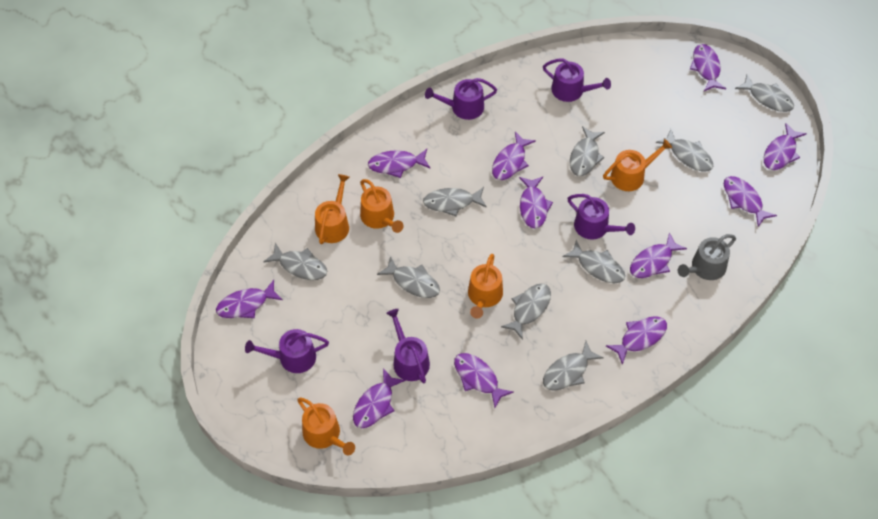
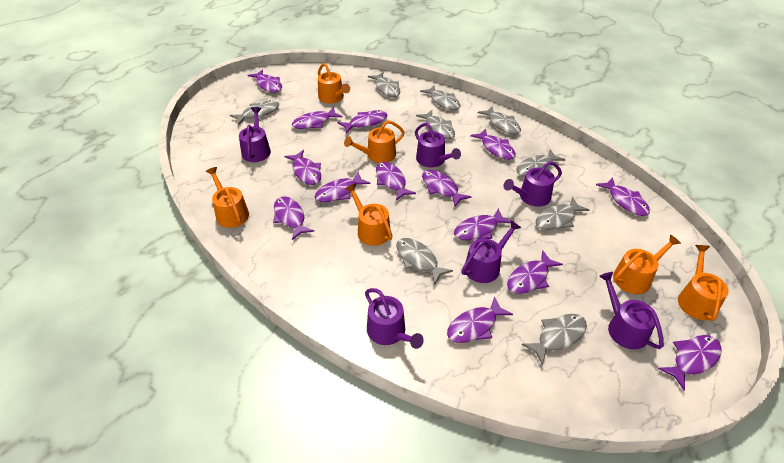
grey watering can: [678,234,736,280] = 1 -> none = 0
orange watering can: [297,398,355,455] [315,174,350,244] [360,179,404,233] [468,254,503,319] [603,139,672,191] = 5 -> [206,167,249,228] [318,63,350,103] [344,120,405,163] [345,184,392,246] [613,234,681,294] [678,245,729,321] = 6
purple fish: [216,280,283,318] [353,368,406,428] [368,149,430,178] [454,353,514,408] [492,132,536,180] [519,177,553,229] [606,316,667,365] [630,233,687,278] [690,44,726,91] [724,176,777,227] [764,123,807,170] = 11 -> [247,69,282,93] [273,196,314,240] [284,150,321,185] [292,107,342,129] [315,172,371,202] [338,110,387,133] [376,162,416,201] [422,170,472,207] [447,296,513,343] [454,208,511,240] [470,129,516,160] [507,250,563,294] [596,177,650,216] [658,335,722,390] = 14
purple watering can: [245,329,329,373] [386,309,430,383] [425,78,497,120] [543,59,611,102] [567,194,635,240] = 5 -> [239,107,271,162] [365,288,424,349] [415,123,461,167] [461,220,521,283] [503,161,562,207] [599,272,664,350] = 6

